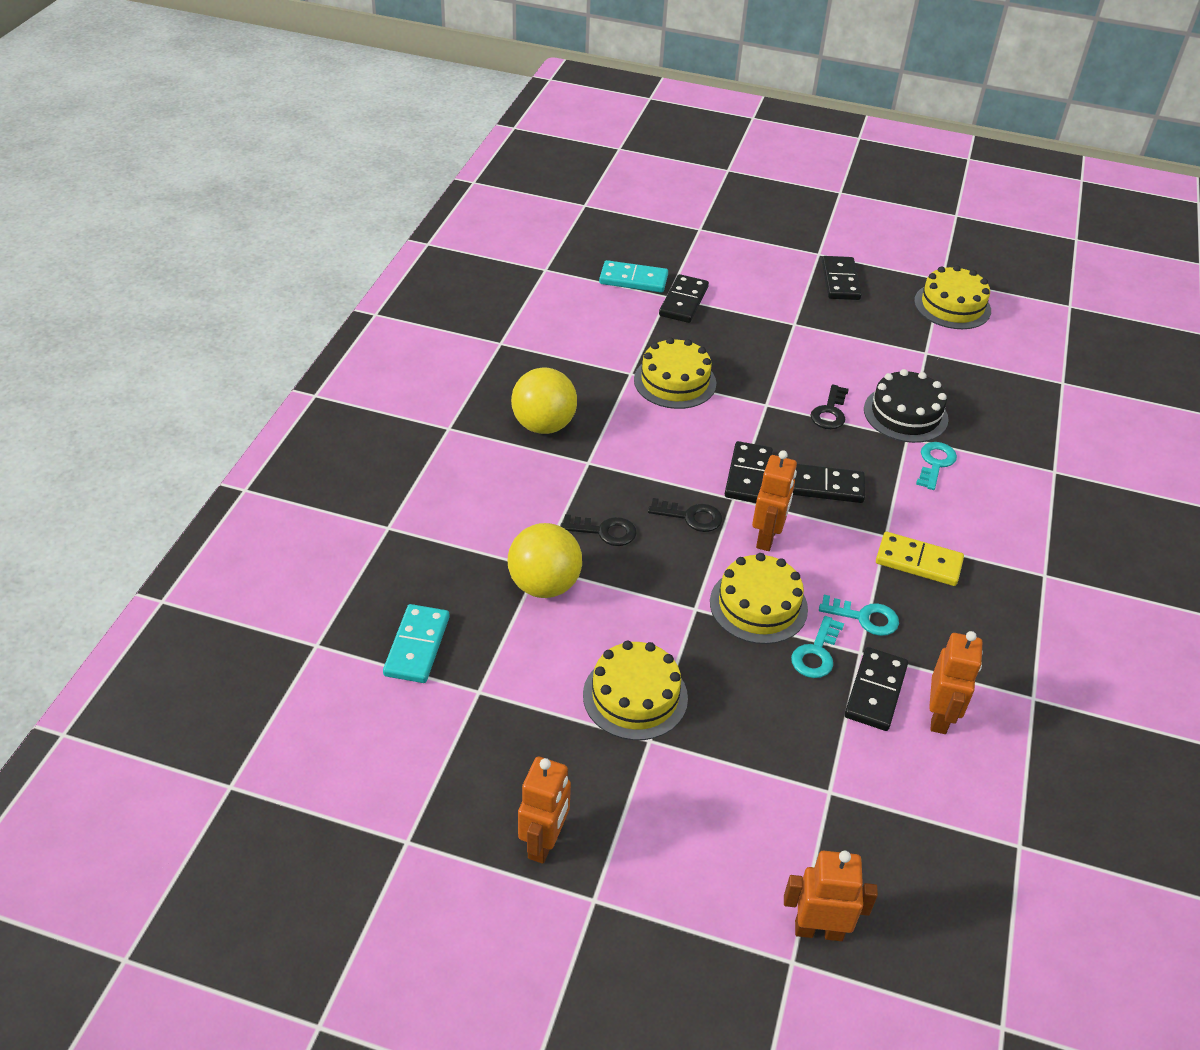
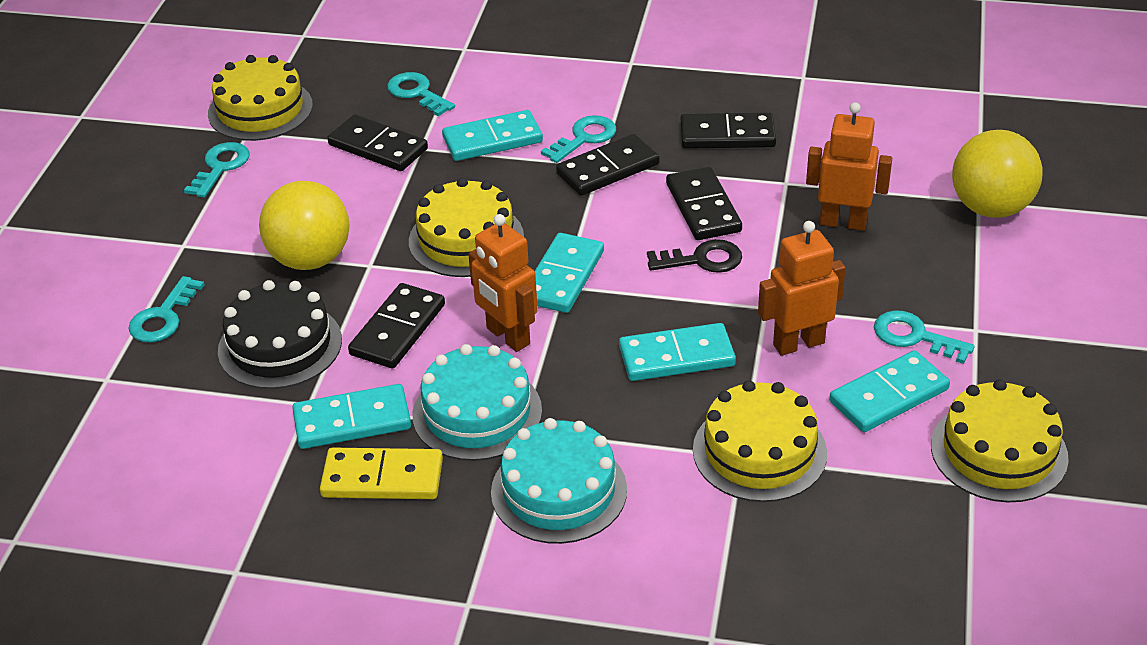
black key: [561,514,637,546] [648,498,722,532] [810,385,849,429] = 3 -> [647,239,742,273] = 1
orange robot: [518,757,571,864] [752,450,797,551] [784,851,878,941] [929,631,983,734] = 4 -> [468,214,538,352] [758,221,846,356] [806,102,892,231] = 3
turquoise cake: none = 0 -> [413,344,542,461] [491,418,627,544] = 2
turquoise domino: [383,604,450,683] [599,260,668,293] = 2 -> [292,384,411,449] [442,110,543,161] [535,233,604,313] [619,323,736,381] [829,350,950,432] = 5
turquoise key: [791,616,844,678] [819,595,899,636] [916,442,957,490] = 3 -> [128,276,205,342] [184,142,250,197] [387,72,455,116] [541,115,616,163] [874,310,975,364] = 5

